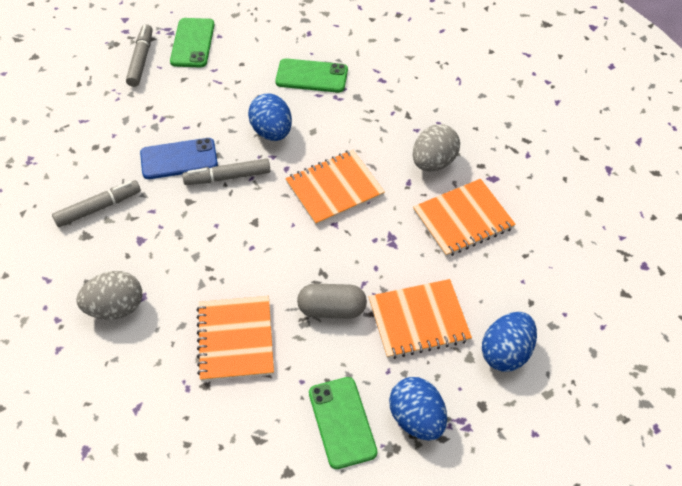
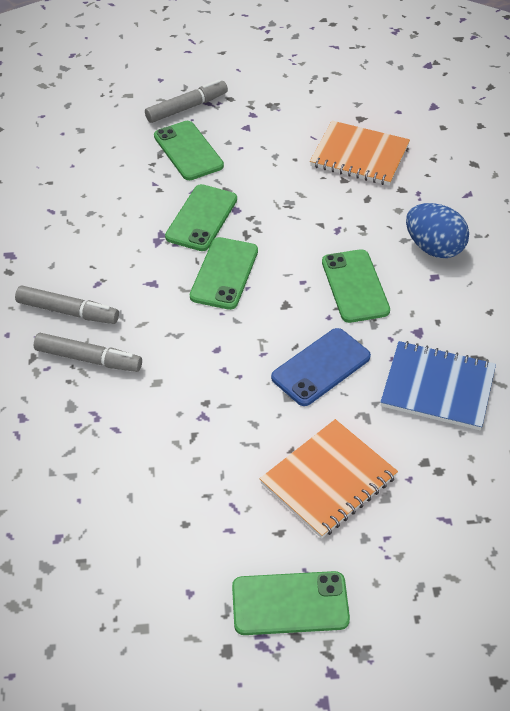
blue egg: [248,93,292,141] [389,377,447,440] [482,312,537,372] = 3 -> [406,203,469,258] = 1
blue notebook: none = 0 -> [380,341,496,430] = 1
green phone: [170,18,214,68] [275,58,348,93] [309,377,377,469] = 3 -> [154,121,224,180] [165,184,237,251] [190,237,258,310] [232,571,350,635] [322,249,390,323] = 5
grey capsule: [297,284,367,319] = 1 -> none = 0
grey egg: [77,271,142,319] [413,124,460,171] = 2 -> none = 0
orange notebook: [197,296,274,381] [286,150,385,226] [369,279,472,359] [413,179,516,257] = 4 -> [260,419,398,538] [310,121,410,186] = 2

